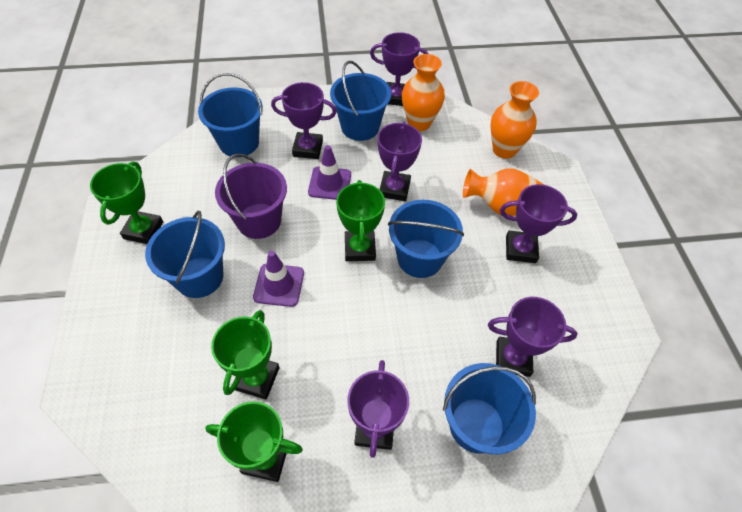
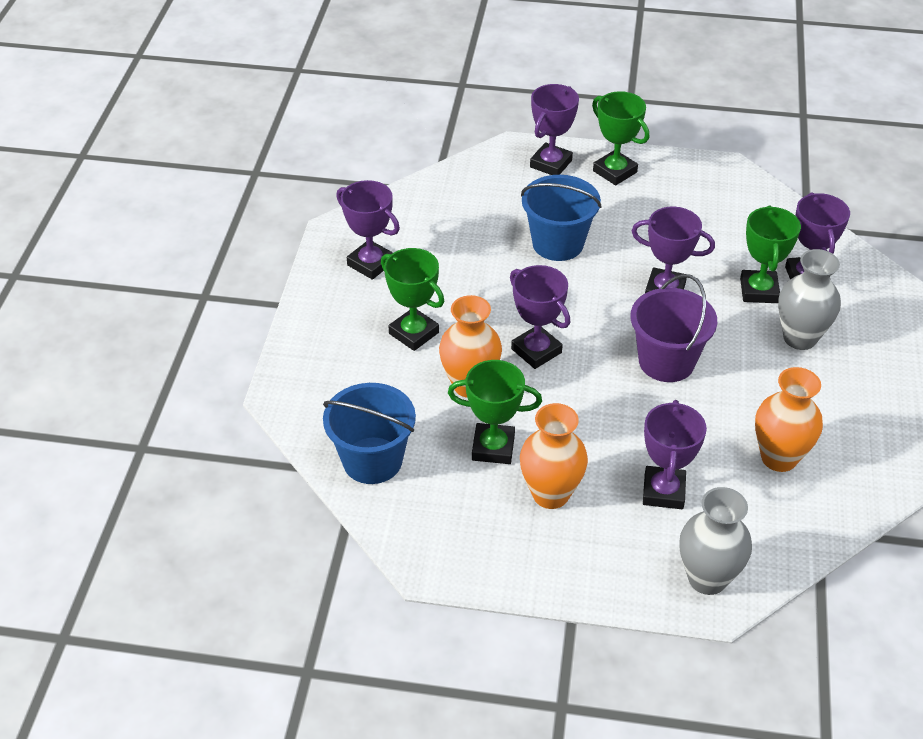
blue bucket: [145,211,225,298] [198,73,263,157] [330,61,391,141] [388,200,464,278] [443,363,536,454] = 5 -> [323,383,416,484] [521,175,602,261] = 2
grey vase: none = 0 -> [680,487,752,595] [778,249,841,350] = 2
purple traffic cone: [253,251,304,307] [308,145,351,200] = 2 -> none = 0

